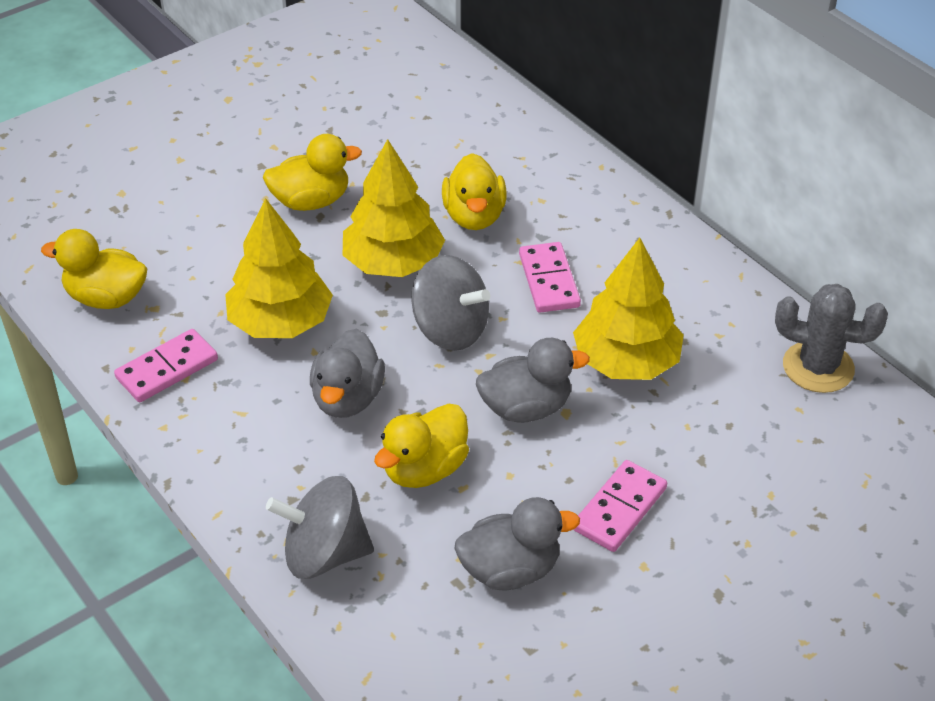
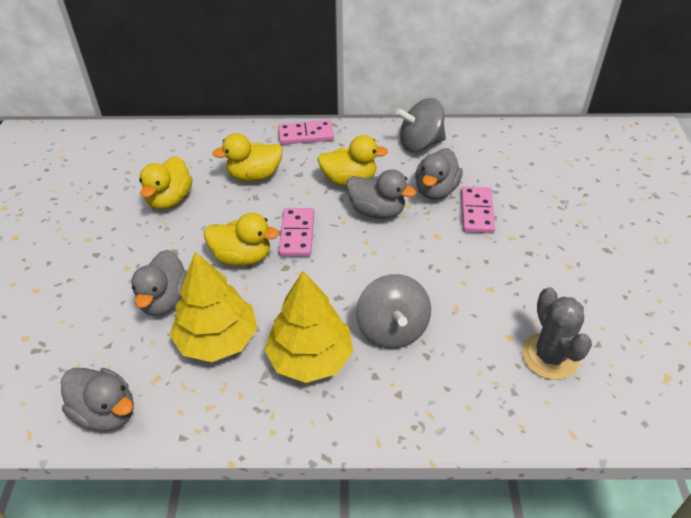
grey duck: [310,329,385,418] [454,497,580,590] [476,338,590,423] = 3 -> [61,368,134,431] [131,250,187,316] [346,169,416,219] [415,148,463,200] = 4
yellow tree: [225,198,333,338] [343,139,445,277] [573,238,684,380] = 3 -> [170,252,257,362] [264,271,353,383] = 2

